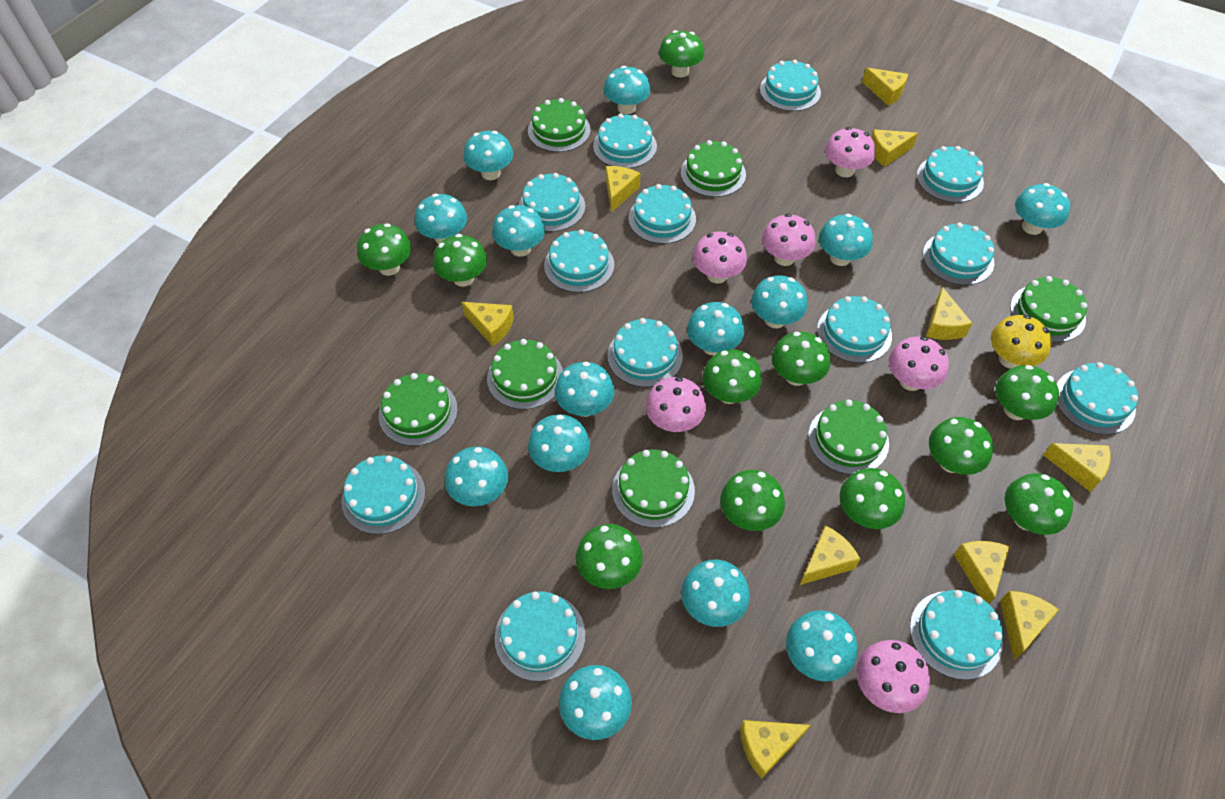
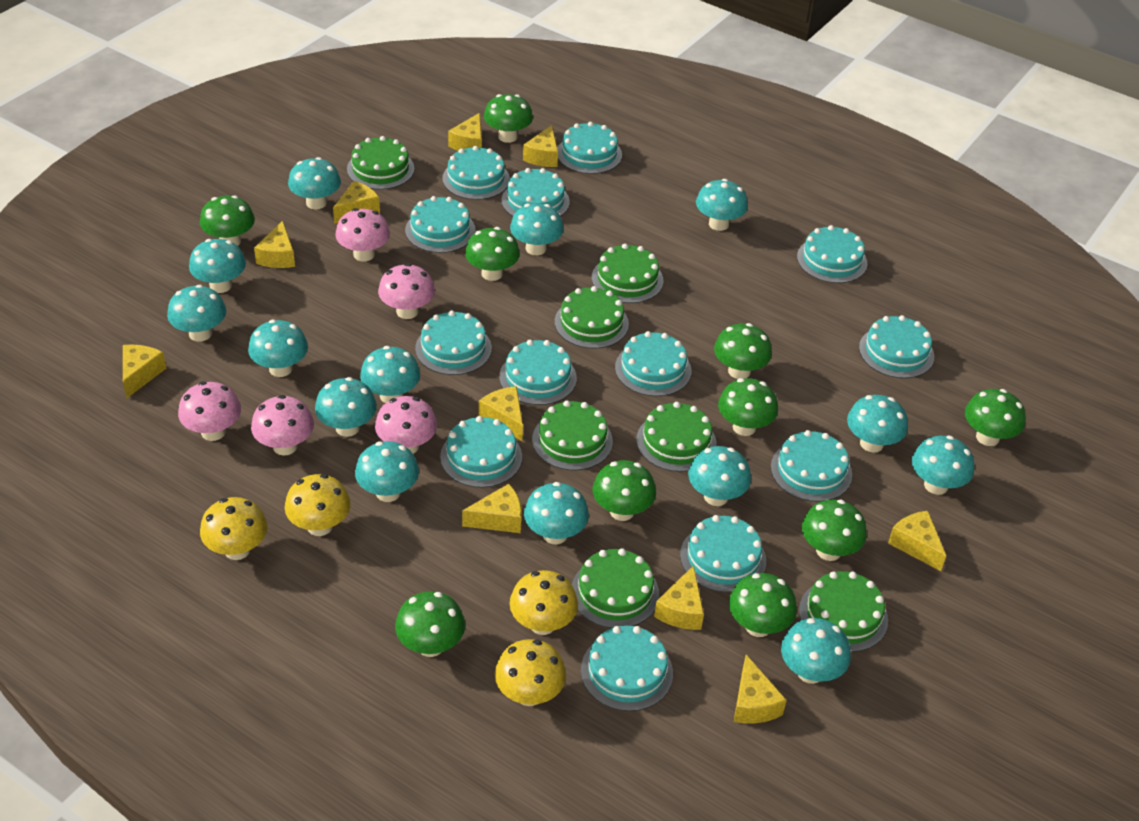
green mushroom: [357,223,411,276] [433,234,487,287] [576,524,643,589] [659,30,704,78] [703,349,762,404] [720,470,785,531] [772,332,830,386] [840,468,905,529] [929,417,993,475] [996,365,1059,420] [1005,473,1073,535] = 11 -> [200,195,255,246] [395,591,465,657] [465,227,520,281] [484,94,533,143] [592,460,656,521] [714,323,772,379] [718,378,778,436] [729,573,797,637] [802,499,867,561] [965,389,1026,446] = 10
pink mushroom: [646,377,706,432] [693,231,747,284] [762,213,816,266] [825,127,875,177] [856,640,930,713] [889,336,949,391] = 6 -> [178,382,241,441] [251,395,314,455] [335,208,390,262] [375,396,437,454] [378,263,435,319] = 5
yellow mushroom: [991,315,1052,369] = 1 -> [200,497,267,560] [285,474,351,536] [495,639,566,706] [510,570,578,635] = 4

